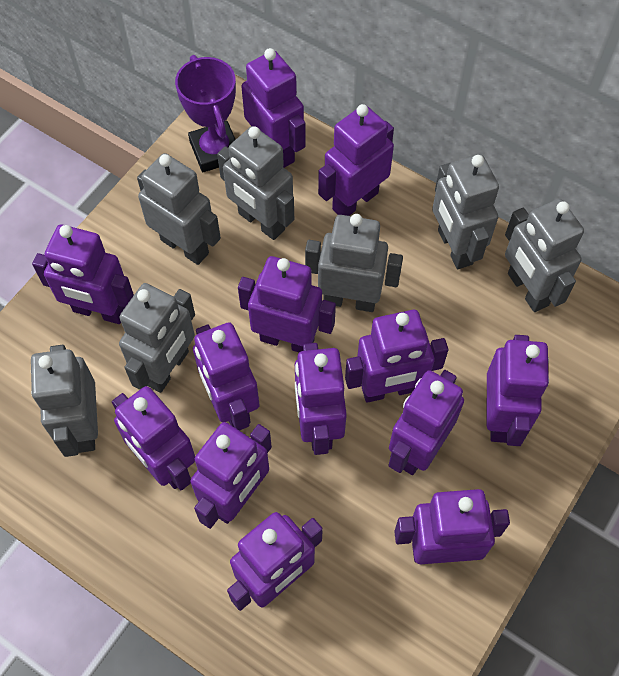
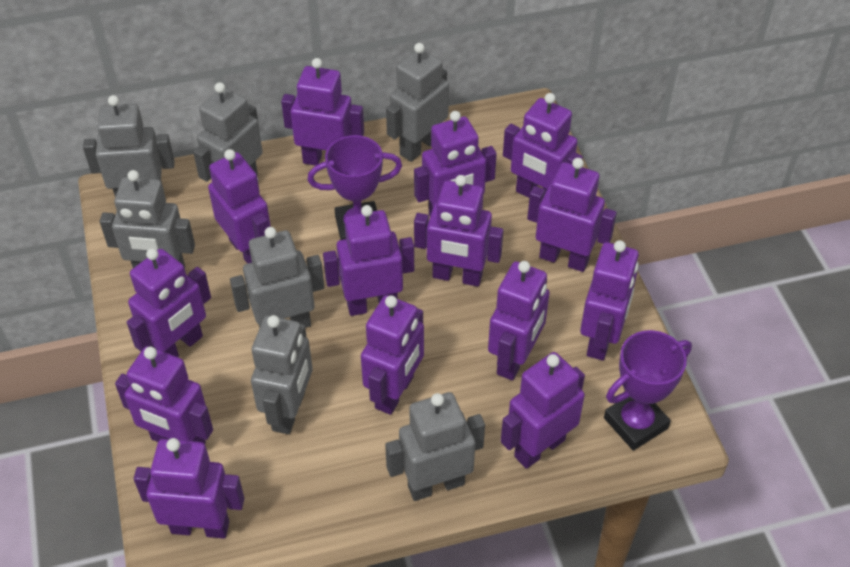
purple robot: [32,224,134,324] [112,386,195,491] [190,422,272,529] [193,322,260,431] [227,512,323,611] [238,256,336,352] [241,48,306,168] [295,343,347,455] [318,104,394,216] [345,310,448,403] [388,370,464,475] [394,489,510,564] [486,335,549,446] = 13 -> [115,346,213,444] [127,248,211,357] [134,438,244,539] [208,149,271,264] [281,58,364,166] [323,205,414,316] [361,295,424,415] [414,111,497,216] [414,175,503,287] [488,261,550,380] [501,352,585,469] [503,93,583,198] [527,158,617,272] [580,240,639,361] = 14
purple trophy: [175,55,236,172] = 1 -> [307,135,402,240] [604,330,692,451] = 2

